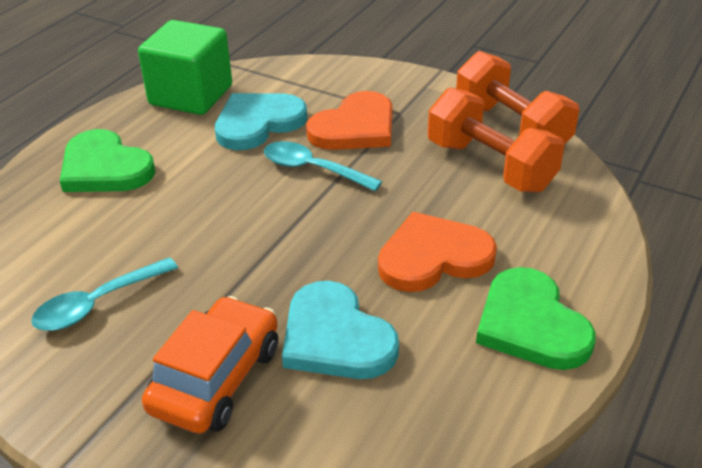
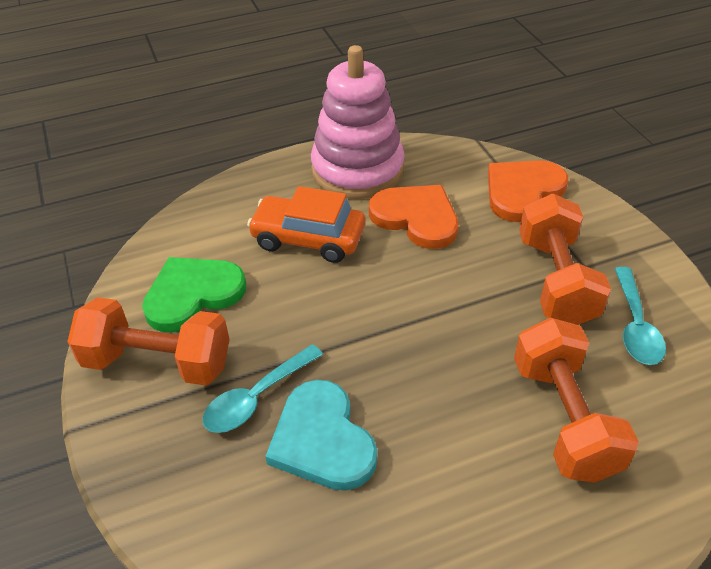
green cube: [138,20,232,115] = 1 -> none = 0
green heart: [60,129,155,192] [476,267,596,370] = 2 -> [142,257,246,332] = 1
orange dumbbell: [428,87,565,193] [456,51,579,144] = 2 -> [67,297,230,386] [514,318,639,483] [519,194,611,325] = 3
pink stacking toy: none = 0 -> [311,45,405,199] = 1
turquoise heart: [215,93,307,150] [282,281,399,379] = 2 -> [265,380,377,491] = 1

